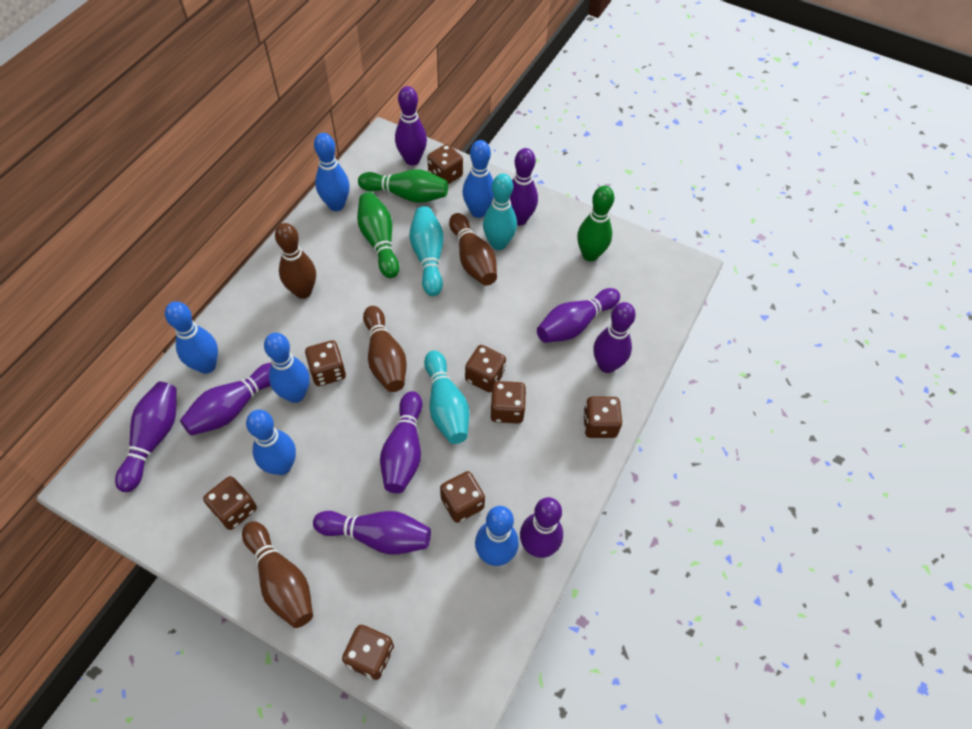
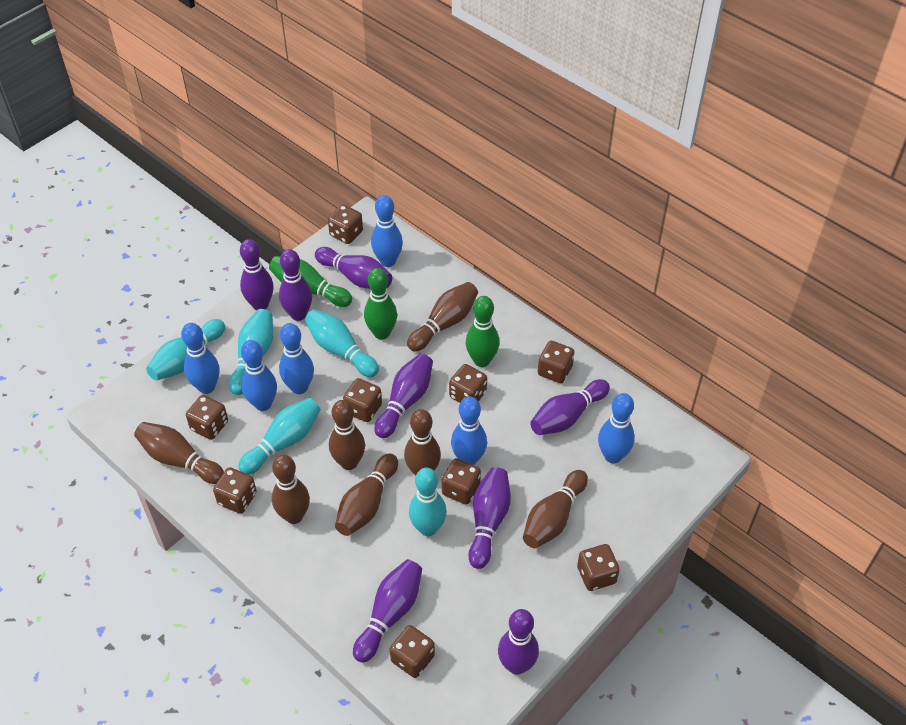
brown bowling pin: [242,521,313,628] [275,223,316,299] [363,306,407,392] [449,213,497,286] = 4 -> [134,422,224,484] [272,455,310,524] [329,400,365,470] [335,454,398,536] [404,409,441,476] [407,282,478,352] [523,470,588,548] = 7
brown dice: [203,476,257,530] [305,340,346,386] [342,625,394,680] [427,144,463,184] [440,471,485,523] [465,345,506,392] [491,381,526,423] [583,397,622,438] = 8 -> [186,395,228,440] [213,467,257,514] [328,204,363,244] [343,378,382,422] [390,625,435,678] [442,458,481,505] [449,364,487,403] [538,341,574,383] [577,544,620,591] = 9
purple bowling pin: [115,381,177,492] [180,363,271,436] [313,511,431,555] [380,391,422,493] [395,86,427,165] [510,148,538,225] [520,497,563,558] [537,288,620,343] [593,302,636,373] = 9 -> [240,239,274,310] [279,249,312,321] [315,247,392,289] [353,559,422,663] [374,353,433,438] [468,467,511,569] [498,609,539,675] [530,379,610,435] = 8
turquoise bowling pin: [409,206,444,296] [424,351,469,444] [483,174,517,250] = 3 -> [146,319,225,380] [229,309,273,395] [238,398,321,475] [305,309,379,377] [409,467,447,536] = 5

